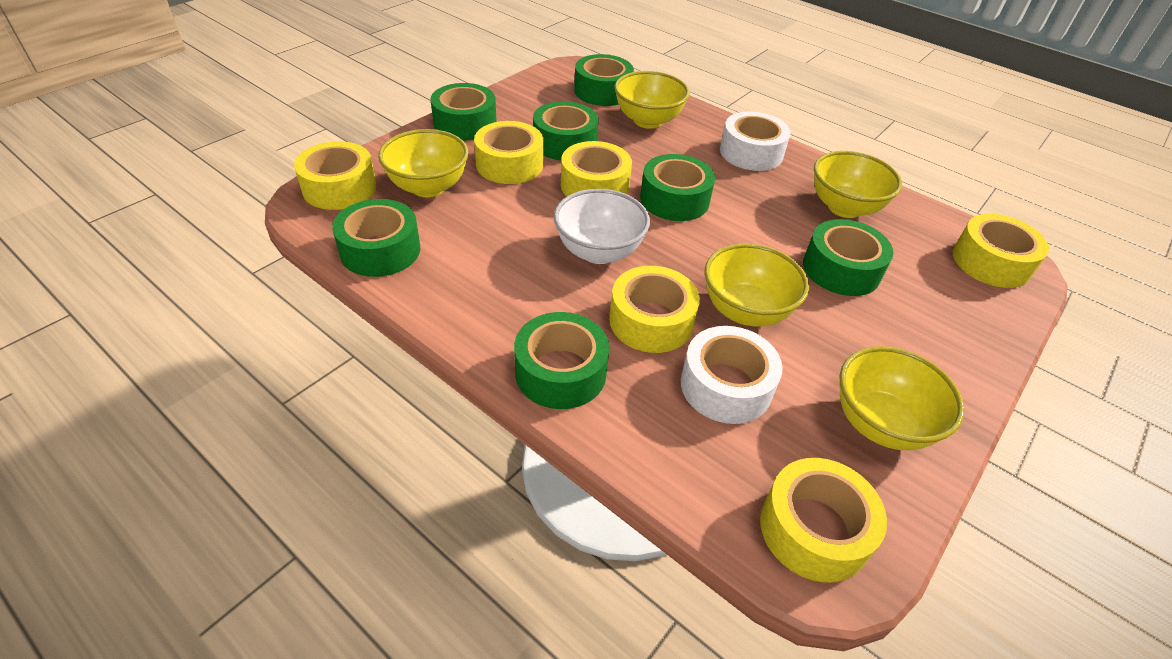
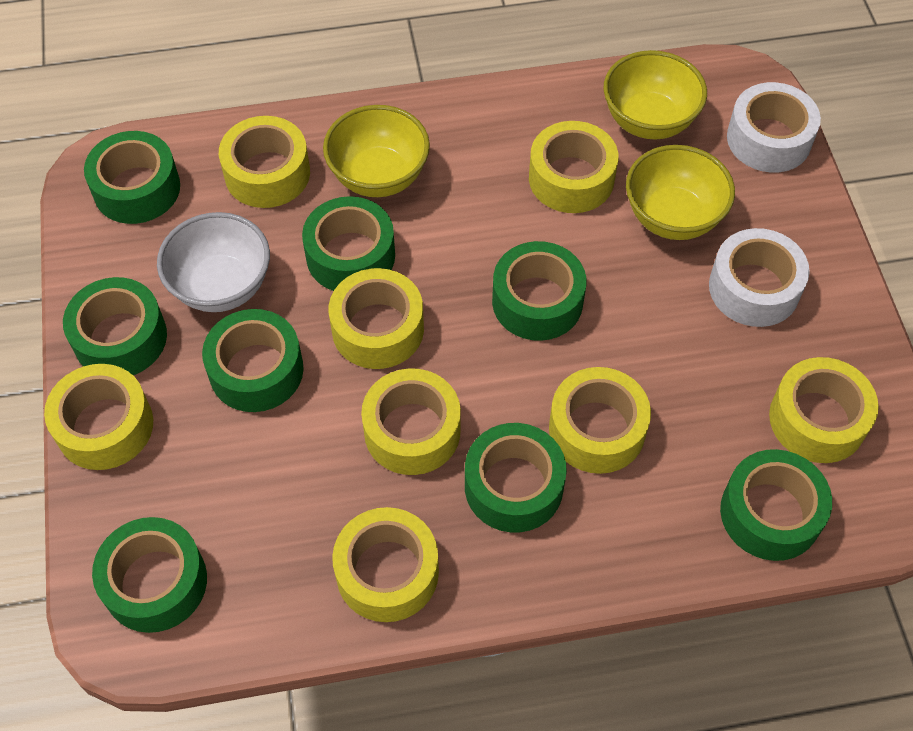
green tape: [332,199,420,277] [430,83,497,140] [514,312,610,409] [533,101,599,161] [574,54,634,106] [640,154,715,221] [803,219,893,296] = 7 -> [63,277,167,375] [84,131,180,224] [92,517,207,633] [202,309,304,412] [302,196,395,291] [465,423,567,532] [492,241,586,341] [720,449,832,561] = 8
yellow bowl: [378,129,469,197] [615,71,690,129] [704,243,809,327] [814,151,902,218] [840,346,965,451] = 5 -> [323,105,430,197] [604,50,707,139] [626,145,735,240] = 3
yellow tape: [294,141,376,210] [474,121,543,184] [561,141,632,197] [609,266,700,353] [760,458,887,583] [953,214,1049,288] = 6 -> [44,364,153,470] [219,116,310,208] [328,268,424,369] [332,507,439,622] [361,368,461,475] [529,121,618,213] [549,367,651,474] [769,357,879,463] = 8

